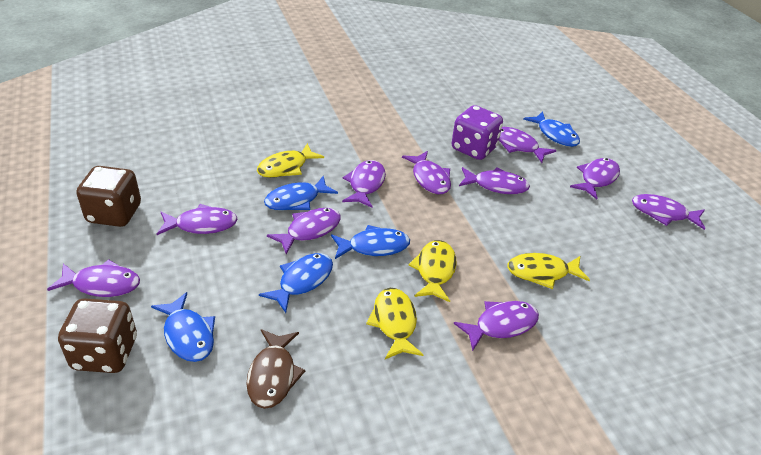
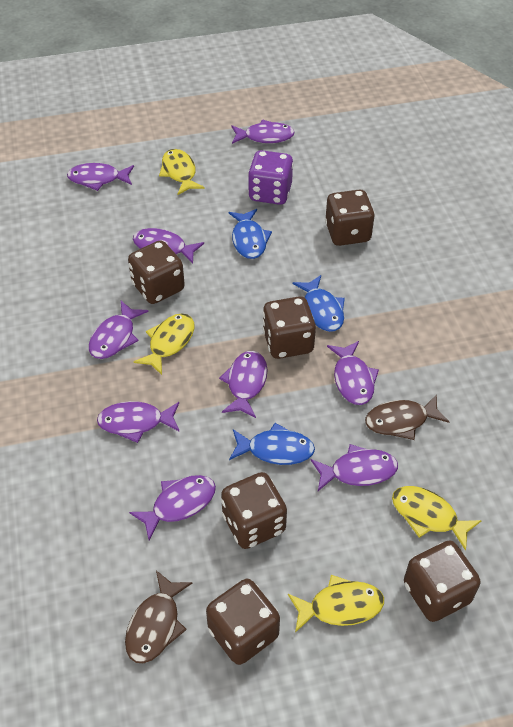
blue fish: [151,292,215,362] [259,253,333,313] [264,175,338,211] [331,225,410,259] [523,111,580,147] = 5 -> [228,209,272,259] [229,423,315,465] [292,275,345,332] = 3
brown dice: [58,298,137,373] [76,166,141,227] = 2 -> [128,240,185,304] [206,579,280,665] [221,472,287,549] [262,296,316,359] [325,190,375,246] [404,540,480,622] = 6
brown fish: [246,329,305,409] = 1 -> [125,570,193,663] [365,394,450,440] = 2
purple fish: [47,259,140,297] [157,204,237,235] [267,208,341,255] [342,160,386,208] [402,151,451,194] [454,301,539,351] [459,167,530,194] [499,127,556,163] [570,158,620,199] [632,194,705,230] = 10 -> [67,163,134,191] [89,301,148,359] [97,401,180,443] [129,475,216,540] [133,228,204,264] [219,351,267,418] [231,119,295,144] [311,444,398,491] [327,341,379,405] = 9

